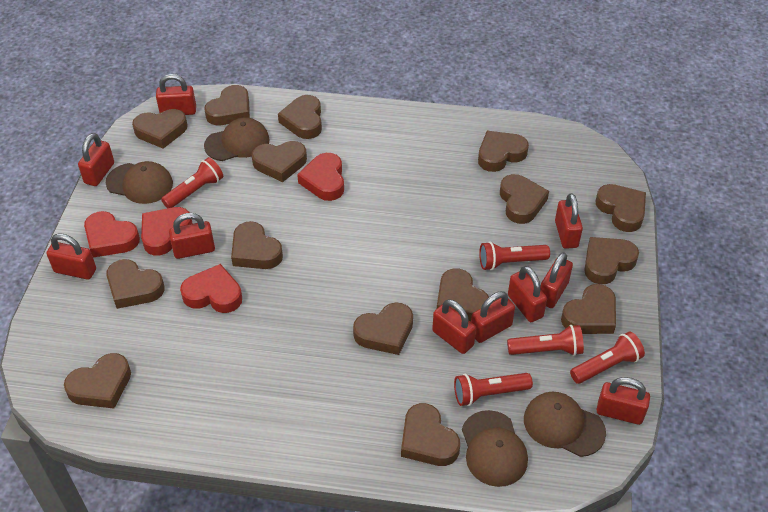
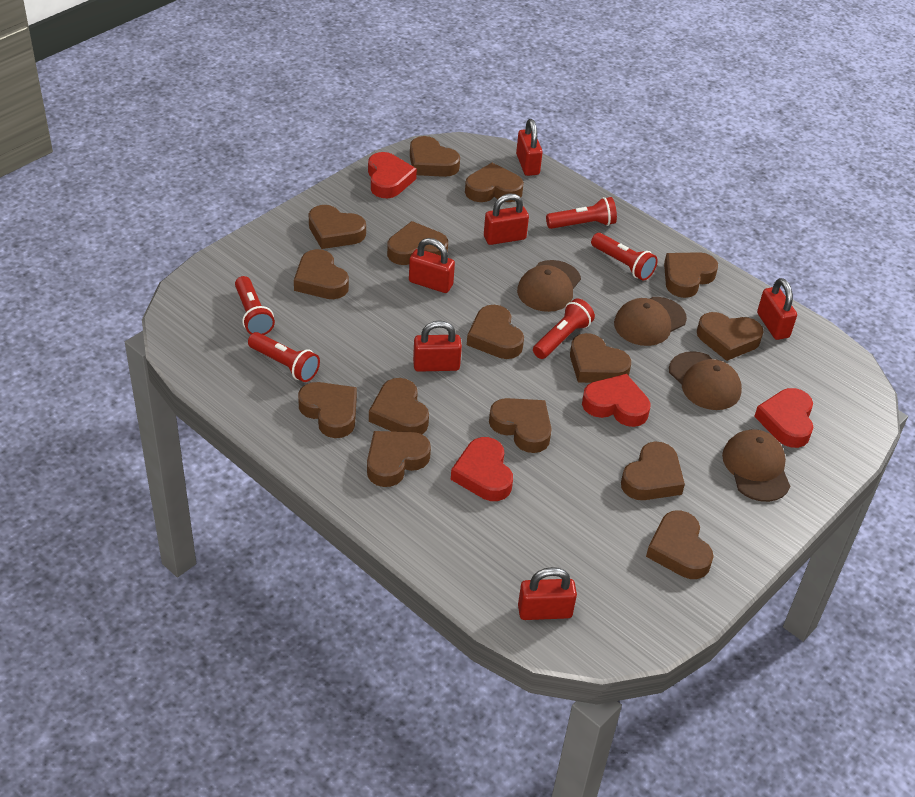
red padlock: [47,233,96,280] [78,133,114,186] [156,74,196,115] [169,213,215,259] [432,299,476,354] [471,291,515,343] [508,266,547,322] [541,252,573,308] [555,193,583,249] [596,377,650,425] = 10 -> [409,238,455,293] [413,320,462,372] [484,194,529,245] [516,119,543,176] [518,567,577,620] [757,278,797,340] = 6

